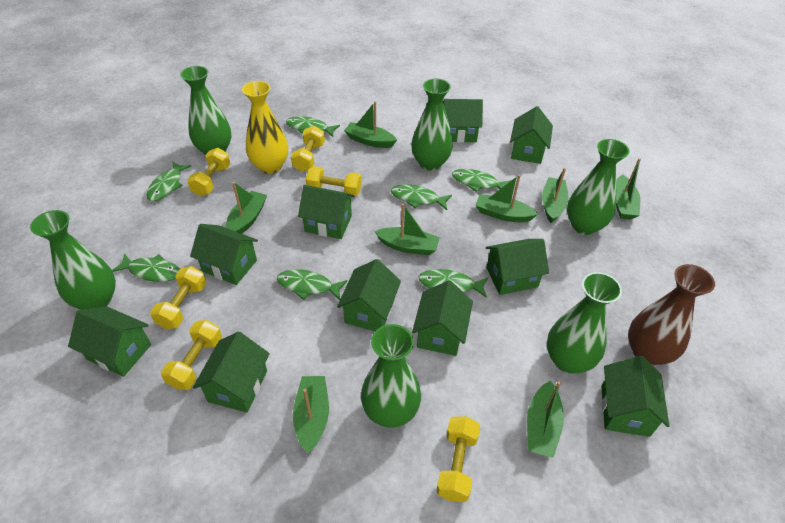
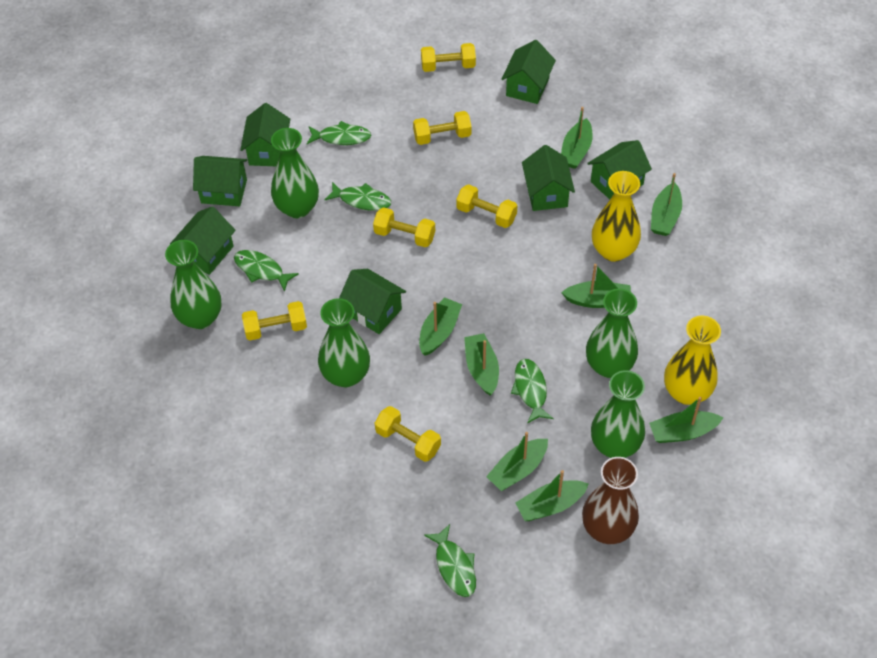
green fish: [112,253,180,282] [146,161,191,201] [277,269,347,300] [286,116,340,137] [391,184,452,210] [419,269,488,298] [452,169,512,192] = 7 -> [234,250,299,292] [307,121,371,145] [324,182,391,211] [424,524,476,597] [511,359,554,424] = 5
green house: [68,306,151,377] [190,224,258,285] [193,332,270,413] [298,185,355,239] [337,259,401,331] [412,281,473,356] [443,99,483,143] [486,239,549,295] [510,106,553,164] [601,355,669,437] = 10 -> [170,206,236,275] [193,156,247,206] [240,103,290,166] [339,269,406,334] [502,40,556,104] [522,145,575,211] [587,140,652,200] = 7
green vase: [30,210,116,309] [180,66,231,155] [361,324,421,428] [411,79,453,171] [547,272,622,373] [567,139,629,235] = 6 -> [165,240,222,329] [271,128,319,218] [318,298,370,387] [586,289,638,378] [591,370,645,458] = 5
yellow vase: [242,81,288,174] = 1 -> [592,171,641,262] [664,316,721,405] = 2

